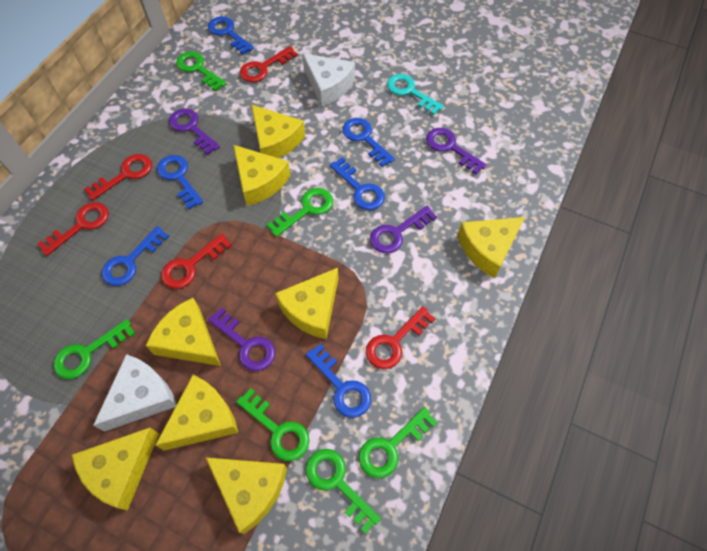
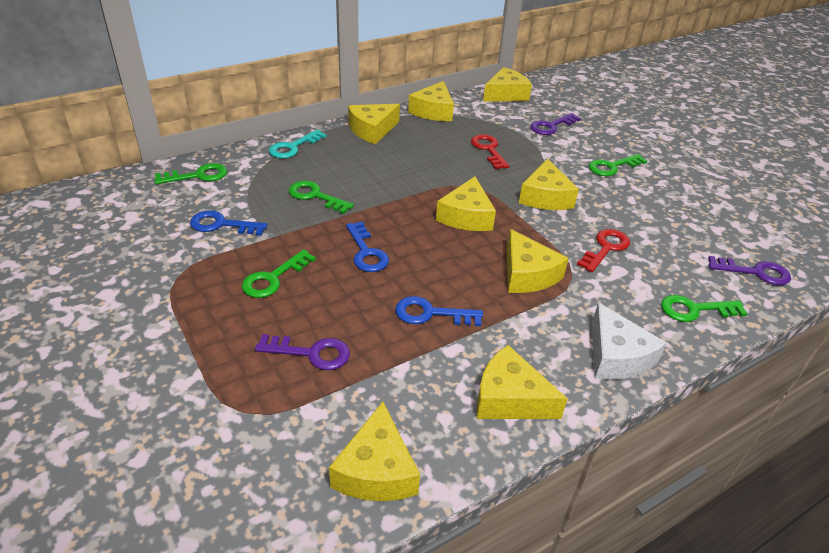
blue key: [102,226,169,286] [157,155,203,209] [208,16,254,55] [306,344,371,418] [330,157,385,210] [342,118,395,167] = 6 -> [190,210,267,236] [346,221,389,272] [395,296,483,326] = 3
green key: [54,319,135,379] [176,52,226,91] [236,388,309,461] [267,188,333,237] [306,449,381,534] [359,407,437,478] = 6 -> [154,163,227,184] [242,249,316,298] [289,180,354,214] [589,154,647,176] [661,295,748,322] = 5
purple key: [169,108,220,155] [208,307,275,371] [370,206,437,253] [426,128,487,174] = 4 -> [255,334,350,370] [530,113,581,135] [708,256,791,285] = 3
red key: [37,202,109,256] [84,154,152,201] [161,233,232,289] [240,46,298,82] [366,306,436,369] = 5 -> [471,134,509,169] [577,229,630,272] = 2
white cheese: [93,354,177,432] [302,53,355,106] = 2 -> [592,302,667,380] = 1

